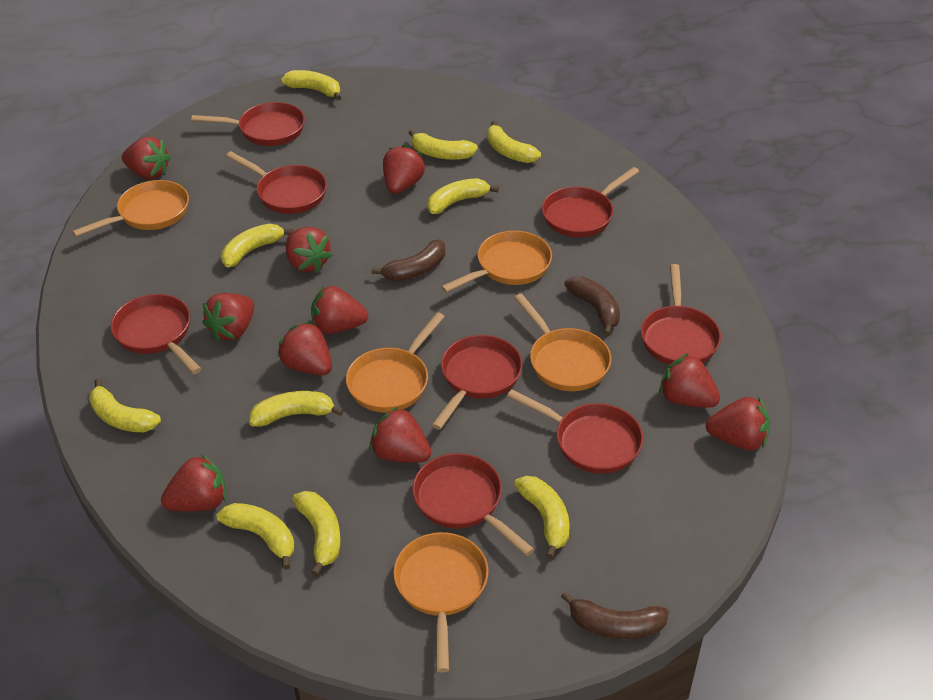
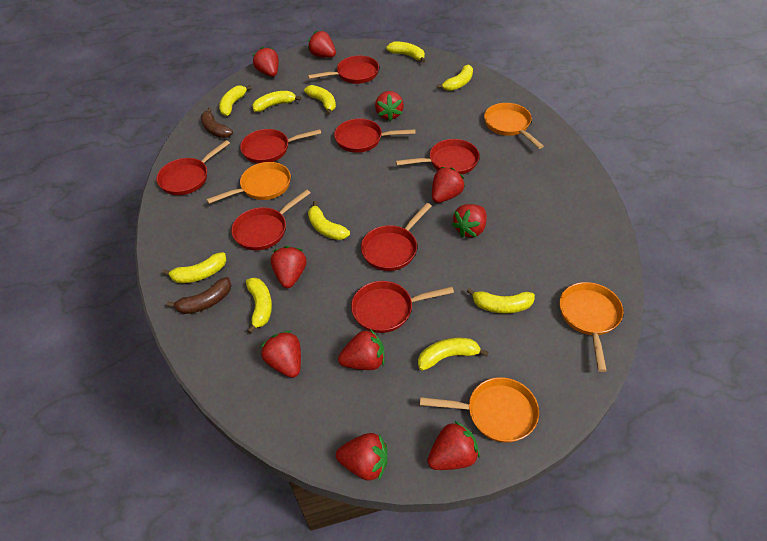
brown banana: [372,239,445,281] [561,592,669,639] [564,276,620,336] = 3 -> [167,277,232,314] [201,107,233,138] = 2
orange pan: [72,180,189,237] [346,312,445,413] [393,532,489,672] [441,231,552,293] [514,294,611,391] = 5 -> [206,162,291,204] [420,377,539,443] [484,103,544,149] [560,282,624,372] = 4

